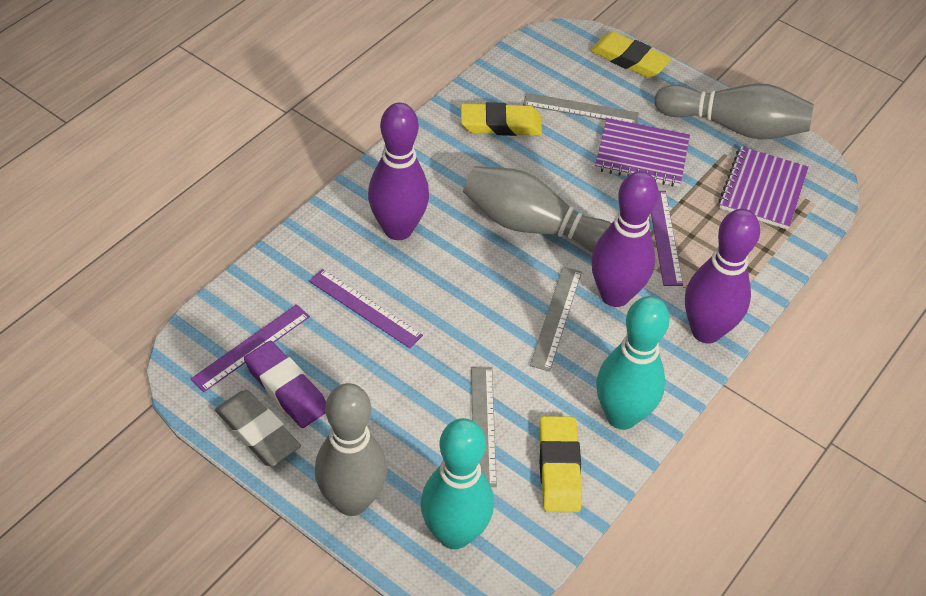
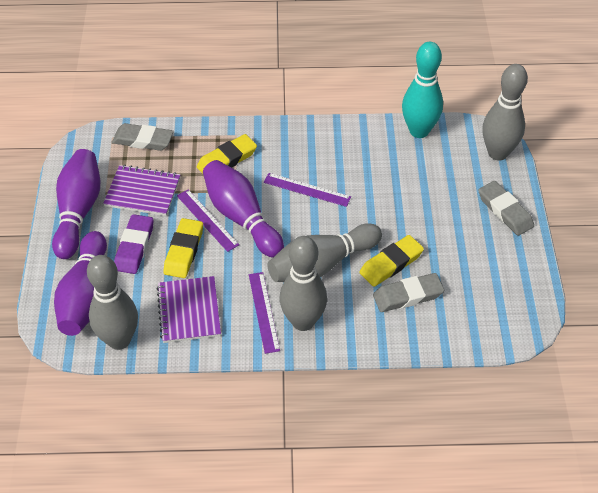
grey bowling pin: [315,383,387,516] [463,166,612,253] [654,84,814,140] = 3 -> [87,255,138,350] [267,223,382,282] [280,236,327,331] [482,64,528,161] = 4
grey eraser: [215,390,301,466] = 1 -> [112,123,174,151] [373,273,444,312] [479,181,534,236] = 3
grey ruler: [471,367,497,487] [523,93,639,124] [530,267,582,372] = 3 -> none = 0
turquoise bowling pin: [421,418,494,549] [596,296,670,430] = 2 -> [402,42,443,138] = 1

